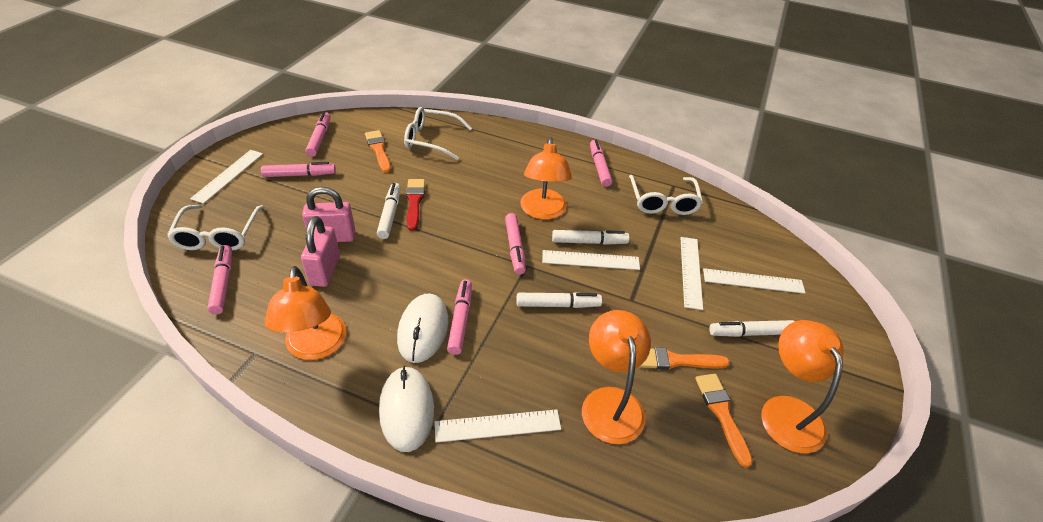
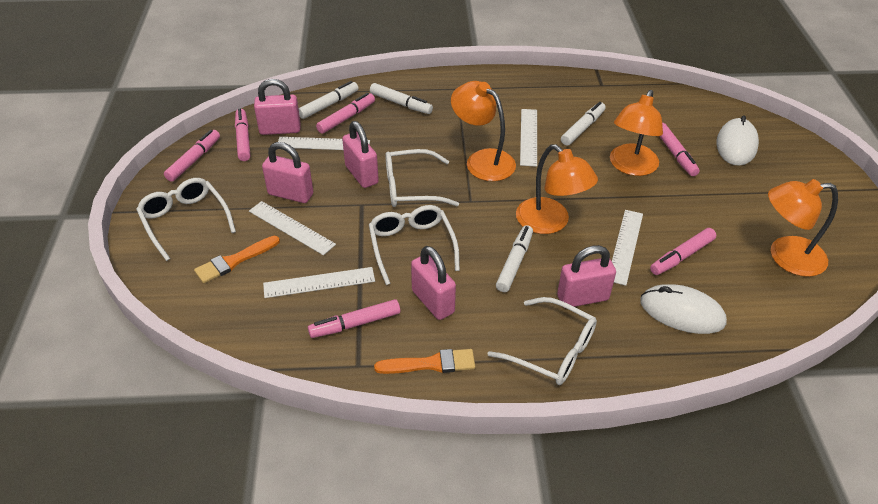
orange brush: [365,130,391,173] [639,347,730,370] [695,374,753,468] = 3 -> [194,236,280,283] [374,349,475,374] = 2
pink padlock: [301,216,340,287] [302,187,355,242] = 2 -> [254,79,301,135] [262,142,313,203] [342,121,379,188] [411,246,456,320] [557,245,616,307] = 5
red brush: [406,179,425,231] = 1 -> none = 0
white glasses: [167,205,264,250] [404,107,472,160] [629,175,703,215] = 3 -> [136,178,236,261] [369,205,460,285] [385,149,459,207] [487,297,597,385] = 4

